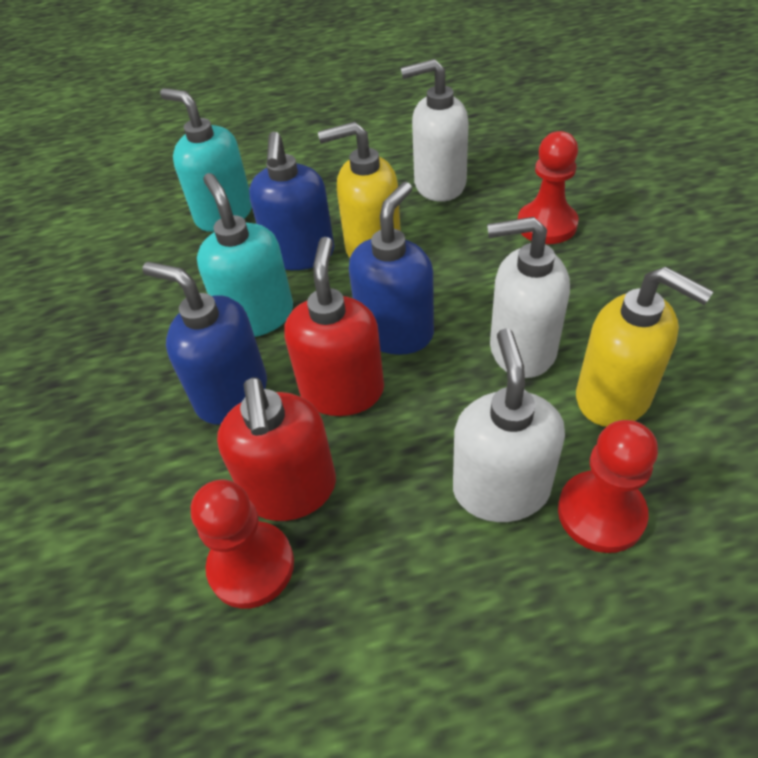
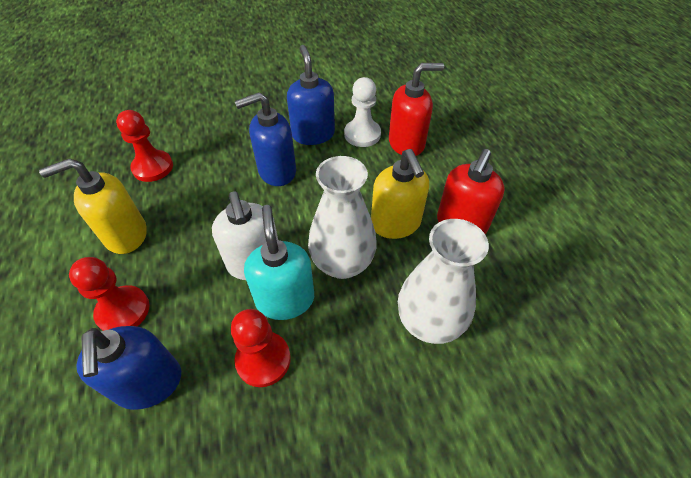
turquoise soap dispenser: [160,88,252,232] [197,173,293,337] = 2 -> [244,205,314,320] = 1
white pawn: none = 0 -> [344,77,381,147] = 1
white soap dispenser: [401,59,469,202] [453,328,565,522] [487,217,570,378] = 3 -> [212,191,278,280] = 1
white vase: none = 0 -> [308,156,377,279] [398,219,489,344] = 2

